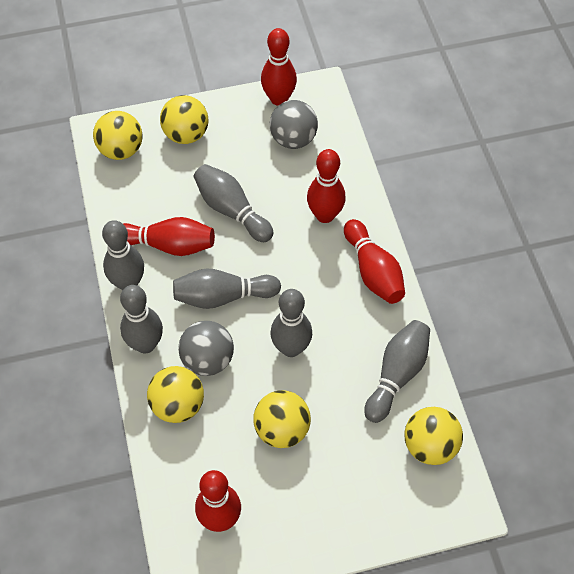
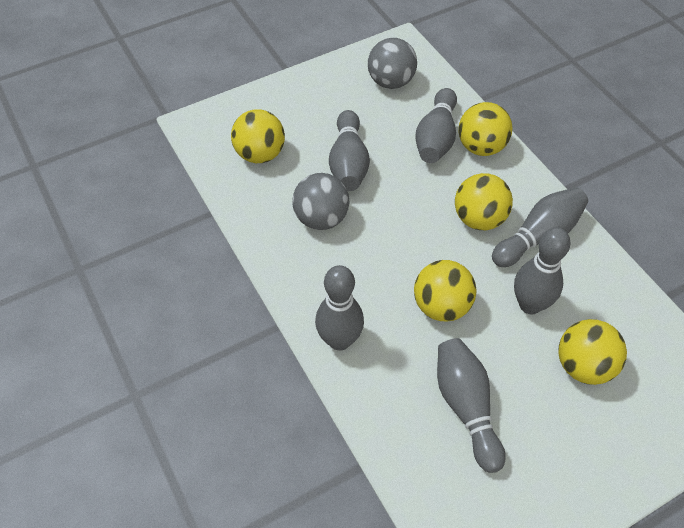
red bowling pin: [123,217,215,256] [195,470,241,532] [261,28,297,106] [307,149,346,223] [344,219,405,304] = 5 -> none = 0

